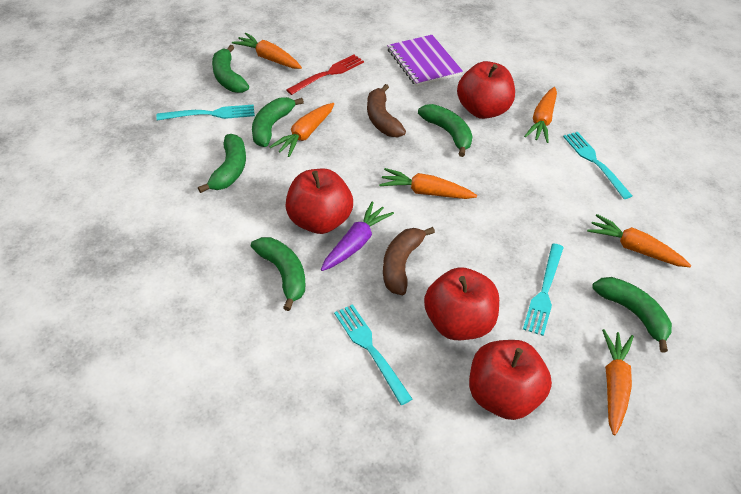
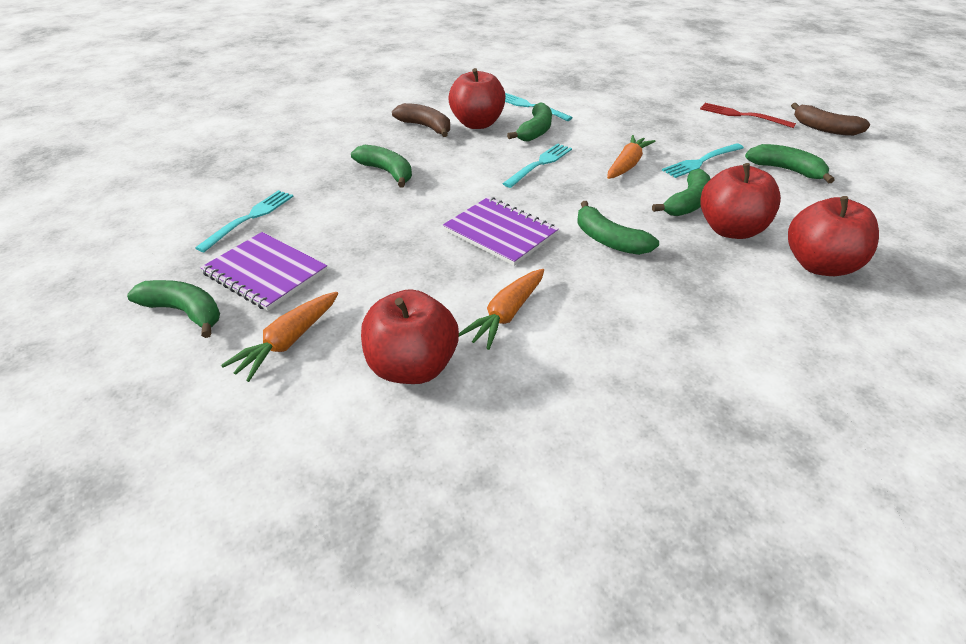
orange carrot: [232,33,302,69] [269,103,334,157] [379,168,477,199] [524,87,557,143] [587,214,691,267] [602,329,634,435] = 6 -> [221,292,338,382] [459,269,544,350] [607,135,656,179] = 3
purple carrot: [321,201,394,271] = 1 -> none = 0
purple notebook: [387,35,463,86] = 1 -> [200,232,327,311] [443,197,559,266] = 2

